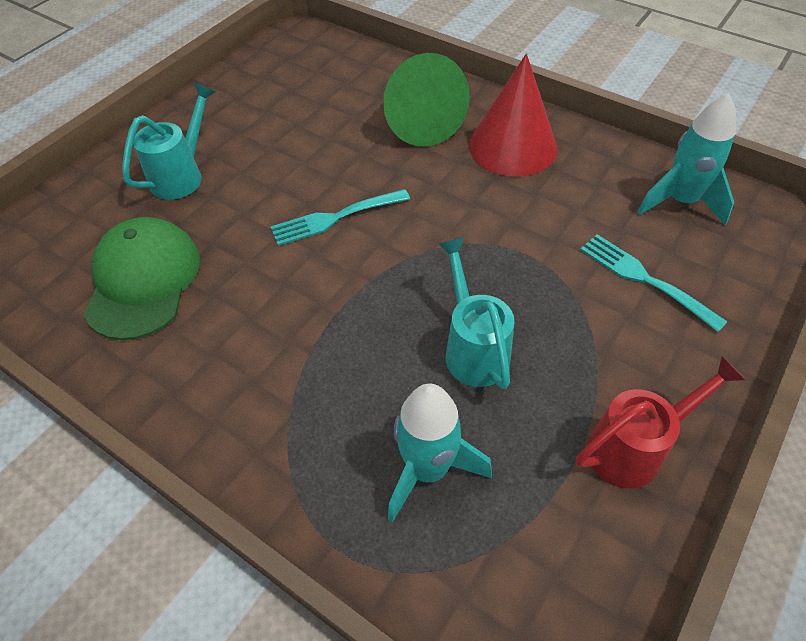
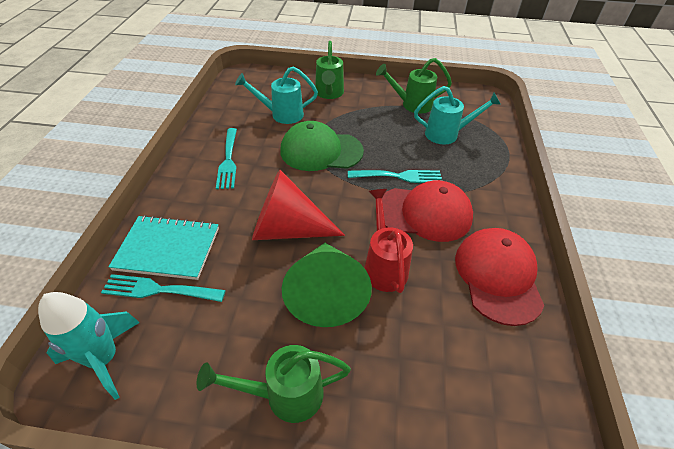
green watering can: none = 0 -> [197,345,351,423] [315,41,344,99] [376,58,452,114] = 3
red cap: none = 0 -> [382,180,473,242] [455,228,544,326] = 2
turquoise fork: [271,189,410,246] [580,234,728,332] = 2 -> [101,274,226,302] [216,128,237,189] [348,170,442,183] = 3
turquoise notebook: none = 0 -> [109,215,219,280] = 1
turquoise rocket: [388,384,492,523] [637,94,736,225] = 2 -> [38,292,140,400] = 1

